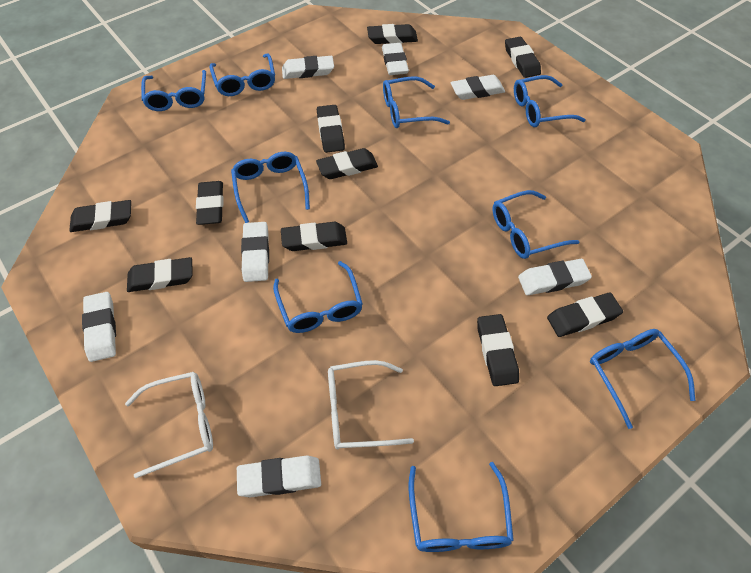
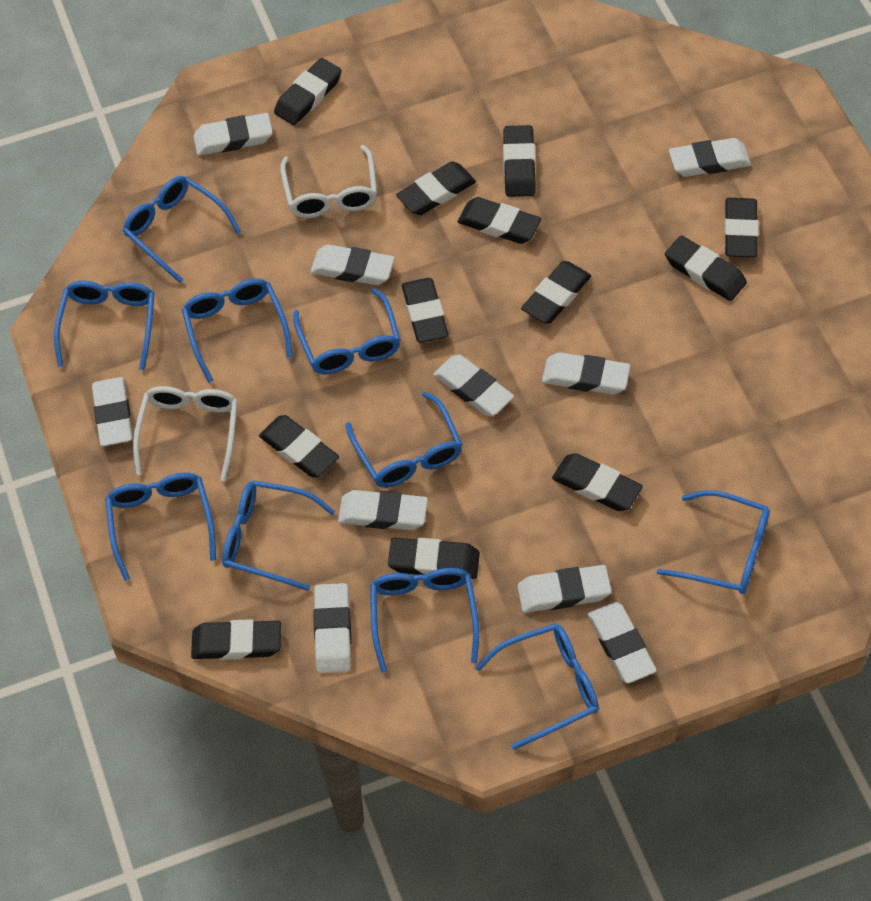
black eraser: [69,200,131,232] [127,257,193,292] [196,181,224,225] [281,222,347,251] [316,148,378,179] [317,105,345,153] [367,24,418,44] [477,314,519,386] [505,37,541,78] [547,293,623,337] = 10 -> [191,619,281,660] [259,415,339,478] [274,58,342,125] [388,538,480,579] [396,162,476,215] [402,278,449,343] [458,197,541,244] [503,125,536,197] [521,261,591,323] [552,453,643,511] [665,235,747,301] [724,198,759,258] = 12
blue glasses: [141,70,206,111] [209,53,275,96] [231,152,310,223] [273,261,363,333] [383,77,450,128] [409,462,514,552] [492,190,579,259] [514,75,586,127] [590,329,695,429] = 9 -> [54,281,155,370] [105,473,216,581] [123,176,241,283] [182,279,293,383] [222,480,335,591] [293,288,401,374] [345,392,463,488] [370,568,479,673] [475,623,599,750] [657,490,770,594] = 10
white eraser: [82,292,116,362] [237,456,321,498] [241,222,269,282] [282,56,334,79] [382,43,409,75] [450,75,505,100] [518,259,592,295] = 7 -> [92,377,133,446] [193,113,273,156] [310,245,395,285] [313,583,351,673] [338,490,428,530] [433,355,514,416] [517,565,611,613] [542,352,630,394] [588,602,657,683] [669,138,751,177] = 10

